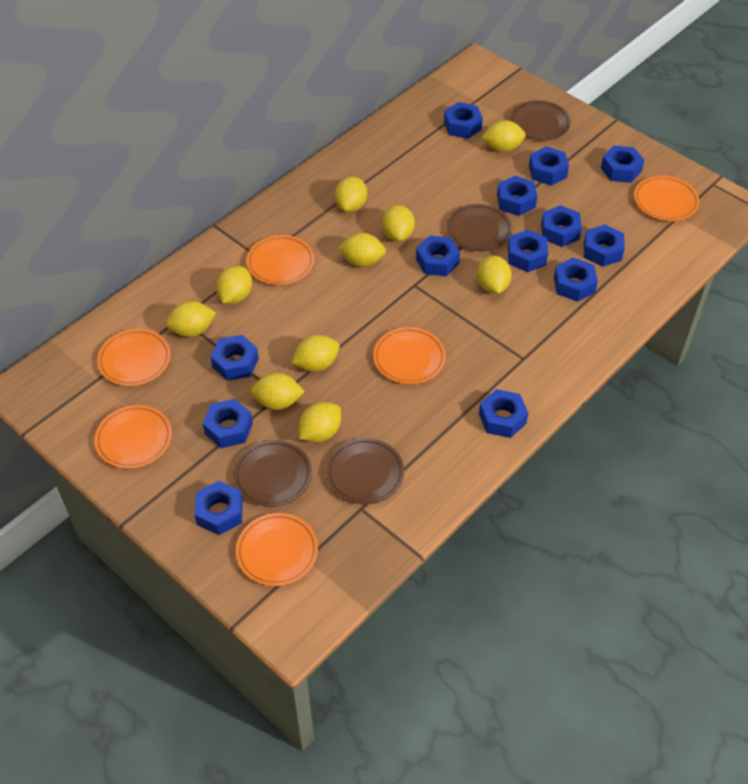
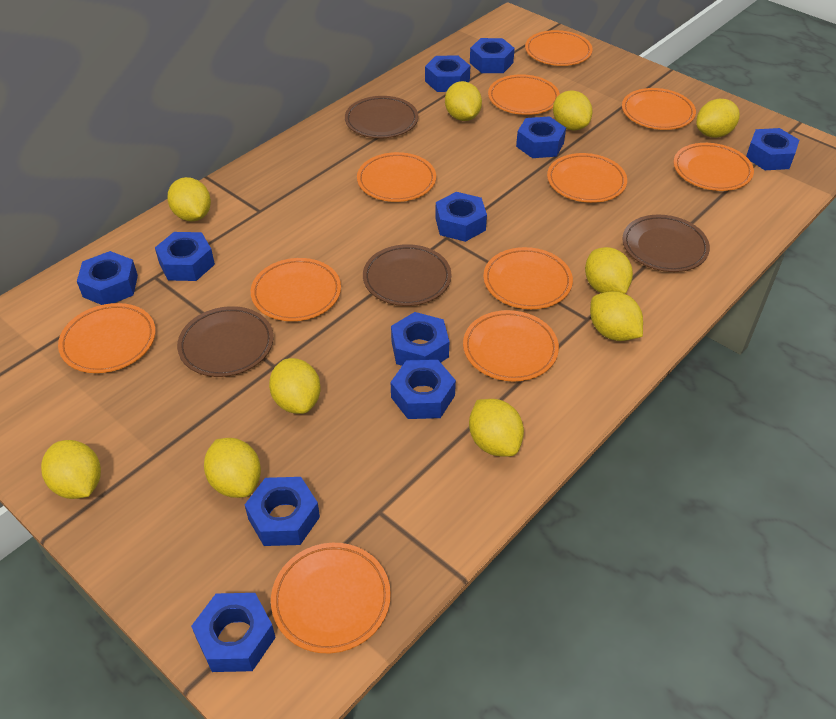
blue nut: [194,481,243,535] [203,399,253,448] [210,335,259,381] [416,236,460,276] [444,102,483,139] [479,389,528,438] [497,176,537,216] [508,230,548,272] [529,147,569,186] [541,205,582,247] [554,258,598,302] [584,225,625,267] [601,146,644,183] = 13 -> [77,251,138,305] [155,232,215,281] [191,593,276,672] [245,477,320,546] [391,312,449,366] [391,360,456,419] [425,55,470,92] [435,192,487,242] [470,38,515,73] [516,116,566,158] [746,128,799,170] = 11
orange plate: [94,405,172,469] [97,329,171,386] [236,513,318,586] [246,235,314,285] [373,327,446,384] [634,176,700,221] = 6 -> [58,303,156,373] [251,258,341,321] [271,543,391,653] [357,152,436,202] [463,310,559,381] [483,247,573,309] [488,74,560,115] [525,30,593,66] [547,153,627,203] [622,88,696,130] [673,143,754,191] = 11

